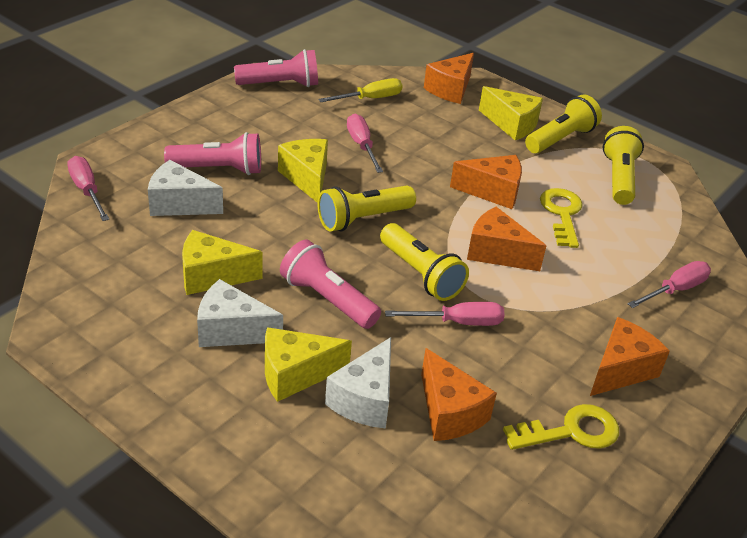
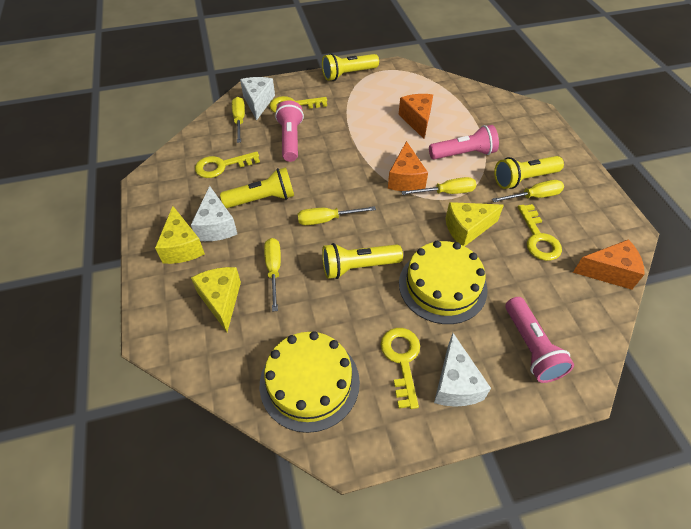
orange cheese: [421,348,497,441] [424,53,474,104] [450,155,522,209] [467,207,546,271] [590,317,670,396] = 5 -> [388,141,428,191] [399,94,433,139] [573,239,645,290] = 3
pink screwdriver: [67,156,109,221] [347,114,383,173] [385,302,505,326] [628,261,711,308] = 4 -> none = 0
yellow cake: none = 0 -> [260,331,360,433] [399,241,488,324] = 2
yellow cheese: [182,230,263,295] [265,327,352,402] [278,139,328,203] [479,86,543,140] = 4 -> [155,206,205,264] [191,267,241,332] [445,202,504,246] = 3
yellow key: [503,404,619,450] [540,188,583,248] = 2 -> [195,152,260,178] [269,96,327,113] [380,328,420,409] [518,204,562,261] = 4
yellow screwdriver: [318,78,403,102] = 1 -> [232,97,245,143] [264,238,281,312] [298,206,376,225] [401,177,476,195] [492,180,564,202] = 5

